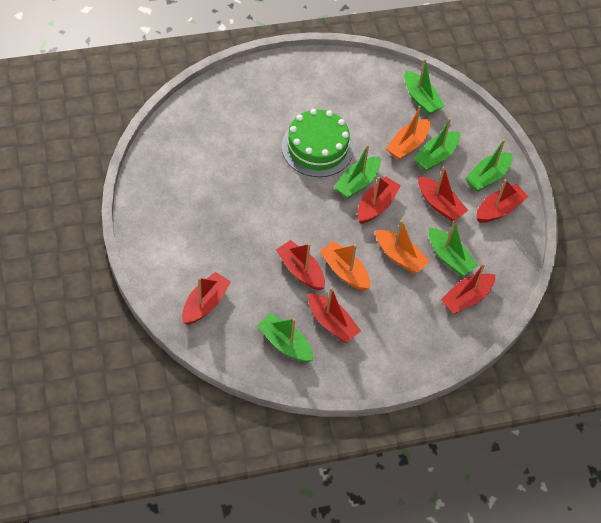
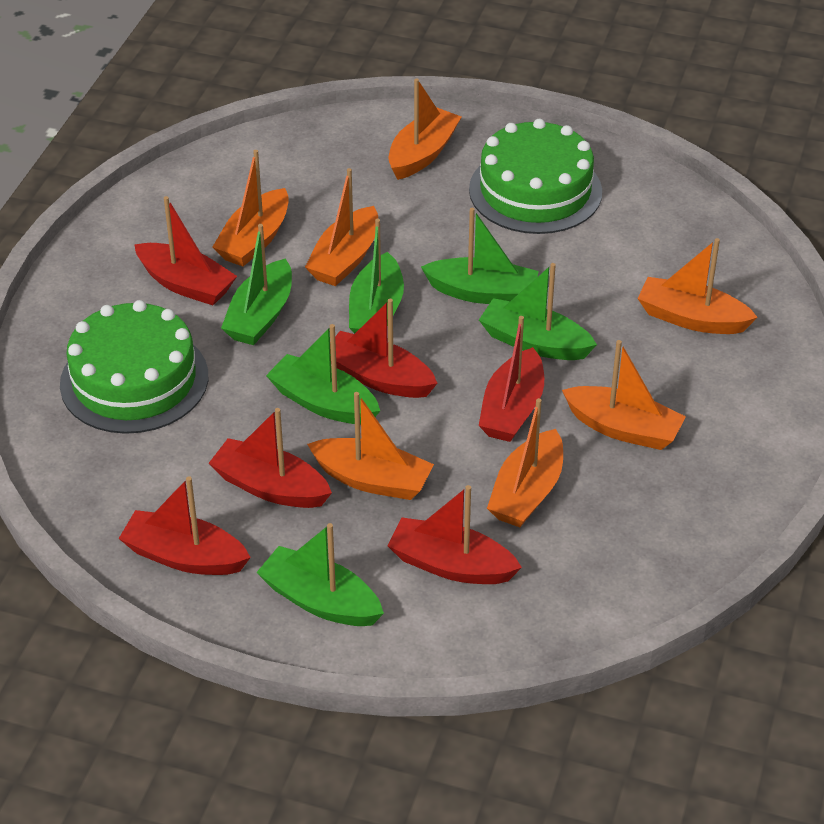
green cake: [282,109,354,177] = 1 -> [60,300,208,434] [469,119,602,234] = 2
orange boat: [320,241,370,291] [375,220,430,273] [386,106,430,160] = 3 -> [212,150,289,267] [305,168,378,286] [307,392,434,500] [388,78,461,180] [487,398,563,527] [562,340,686,450] [637,238,758,334] = 7
red boat: [182,272,231,325] [276,240,325,290] [308,287,361,343] [357,176,401,224] [418,166,468,221] [441,263,496,314] [476,179,529,223] = 7 -> [119,476,251,575] [134,196,237,305] [209,408,332,508] [330,299,437,398] [387,485,522,584] [479,316,544,442] = 6

